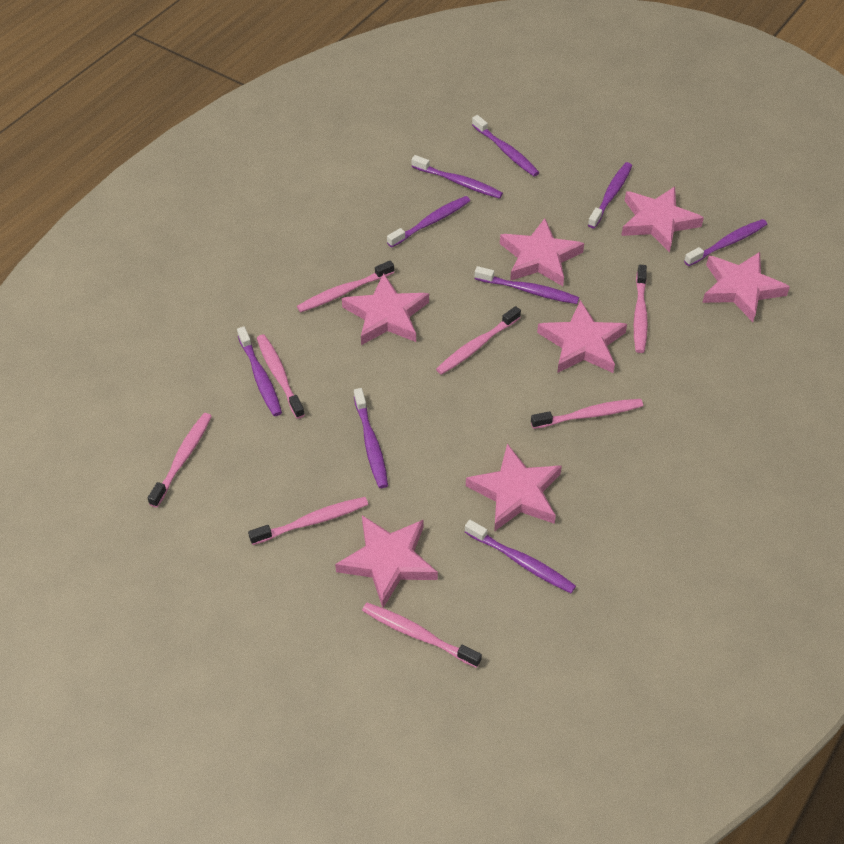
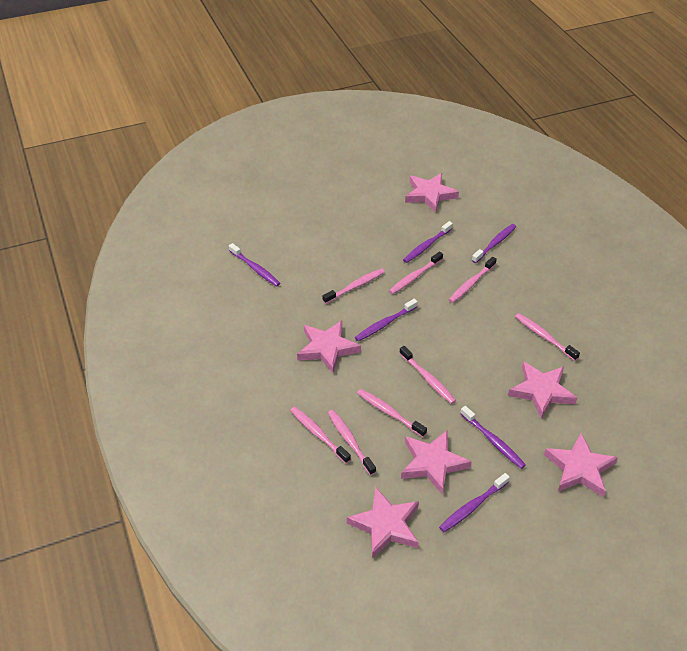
pink star: [335,515,438,608] [342,273,429,345] [466,444,562,532] [500,218,584,286] [537,300,627,373] [621,186,704,252] [702,252,790,322] = 7 -> [297,320,361,373] [347,488,419,559] [401,431,472,495] [405,173,459,213] [508,361,577,419] [544,433,618,497] = 6
purple toothbrush: [237,327,282,416] [354,388,388,488] [387,196,470,248] [412,155,503,199] [465,520,576,593] [472,115,539,176] [474,266,579,304] [588,162,632,228] [684,219,767,266] = 9 -> [229,243,280,287] [355,299,418,341] [403,221,453,263] [439,473,510,532] [460,406,526,469] [472,224,516,263] = 6

